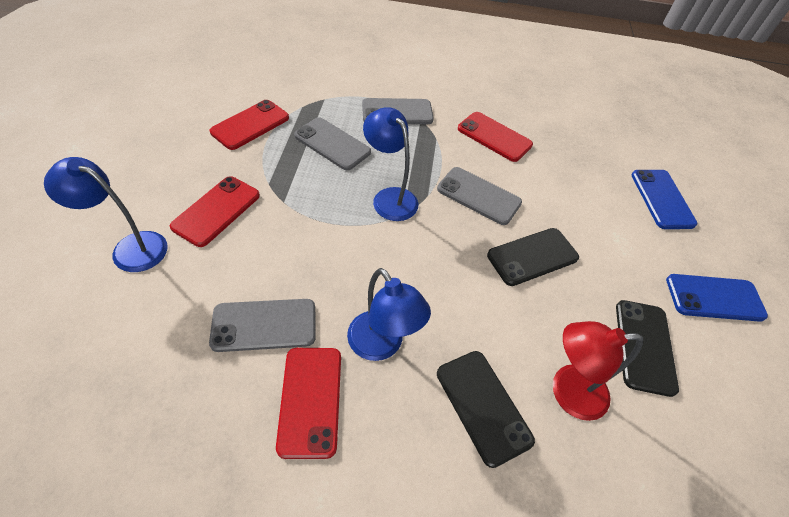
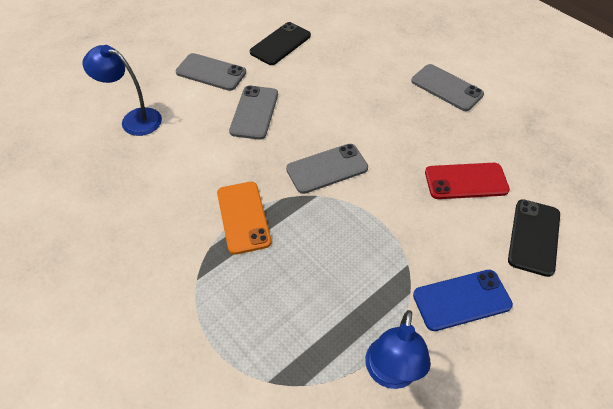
black phone: [437,351,535,468] [487,228,579,286] [616,300,679,397] = 3 -> [250,22,311,65] [508,199,560,277] = 2
blue lamp: [44,157,168,272] [347,268,431,361] [363,107,418,221] = 3 -> [83,45,162,136] [365,310,431,389] = 2
blue phone: [632,170,697,229] [666,274,768,322] = 2 -> [413,270,513,331] = 1
orange phone: none = 0 -> [217,182,271,255] = 1
red lamp: [553,321,643,421] = 1 -> none = 0
red phone: [170,176,260,247] [210,100,289,150] [276,348,341,459] [458,112,533,162] = 4 -> [425,163,510,199] = 1

